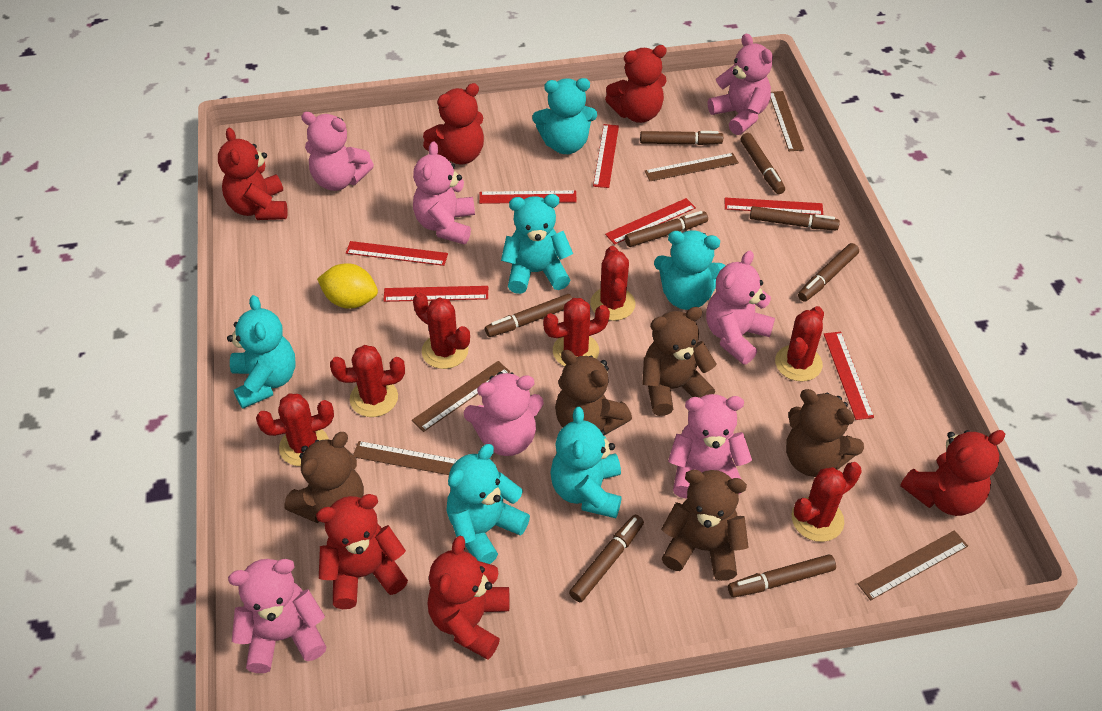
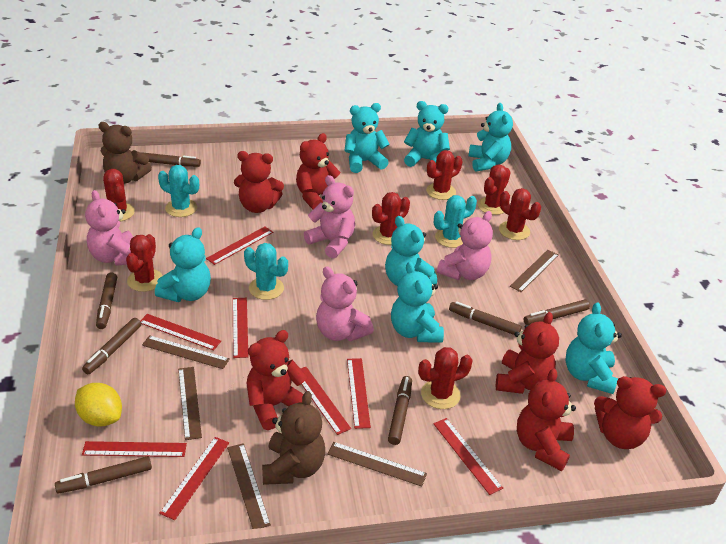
brown marker: [485,294,572,337] [569,515,644,602] [625,211,708,247] [640,131,723,145] [728,554,836,597] [740,133,785,194] [750,206,840,230] [798,243,859,302] = 8 -> [55,456,152,494] [82,318,141,374] [96,272,117,329] [141,152,201,167] [388,376,412,445] [449,301,522,335] [523,300,590,325] = 7
brown teddy bear: [285,432,364,523] [555,350,632,435] [642,307,716,416] [661,470,749,581] [786,389,864,477] = 5 -> [98,122,152,184] [262,391,325,485] = 2
pink teddy bear: [228,559,326,673] [301,112,374,191] [413,141,475,244] [463,372,544,456] [668,394,752,499] [706,251,775,365] [708,34,773,135] = 7 -> [85,190,133,266] [304,175,355,258] [316,266,374,341] [437,211,493,280] = 4
red ruler: [346,241,448,266] [383,286,488,302] [479,190,577,204] [593,124,619,188] [605,198,696,245] [725,198,823,215] [824,332,874,420] = 7 -> [82,441,187,457] [140,314,221,351] [159,437,229,520] [206,227,273,265] [233,298,248,358] [301,367,351,435] [347,358,371,429] [433,418,503,495] = 8
turquoise cactus: none = 0 -> [158,165,199,217] [244,243,288,300] [434,195,477,248] = 3
turquoise teddy bear: [227,295,295,409] [446,444,530,564] [501,194,573,294] [532,78,597,154] [550,407,622,518] [654,231,726,310] = 6 -> [155,227,211,302] [345,103,390,173] [385,216,437,286] [391,262,444,343] [404,101,450,167] [468,103,513,172] [565,302,622,394] = 7

